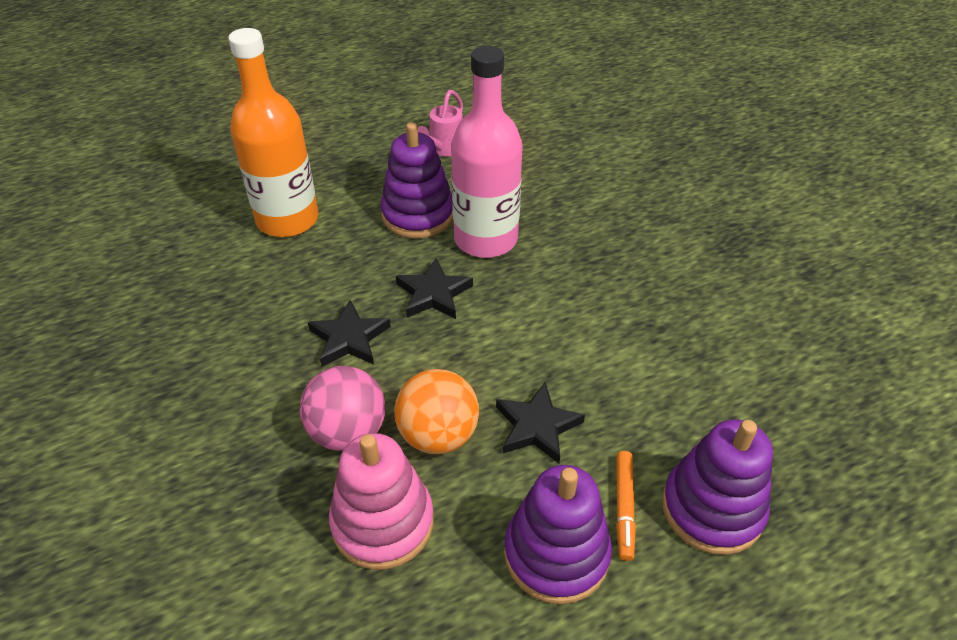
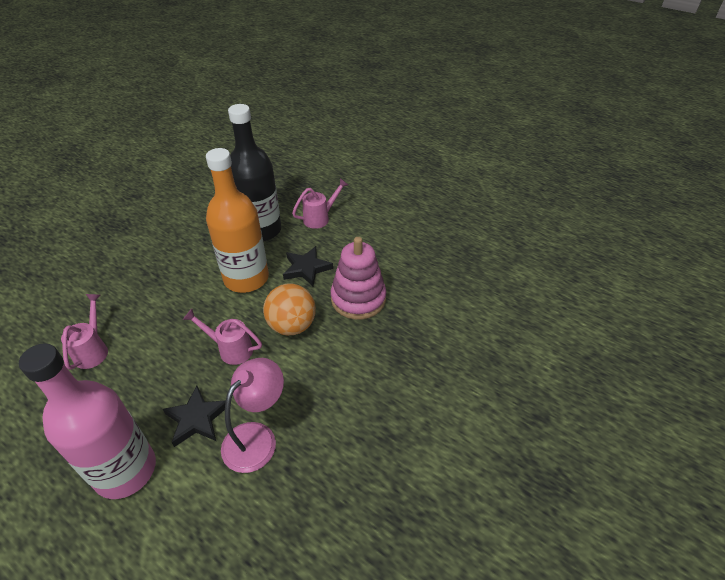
black bottle: none = 0 -> [228,104,282,242] = 1
black star: [308,300,391,367] [396,258,473,319] [496,382,585,463] = 3 -> [163,386,226,447] [283,246,333,286] = 2
orange marker: [616,451,636,561] = 1 -> none = 0
pink ball: [300,366,386,451] = 1 -> none = 0
pink lamp: none = 0 -> [221,358,284,473] = 1
pink watering can: [418,90,463,157] = 1 -> [61,294,108,370] [183,309,262,365] [292,178,348,229] = 3
purple stacking toy: [380,122,453,239] [504,465,612,604] [662,419,773,555] = 3 -> none = 0

